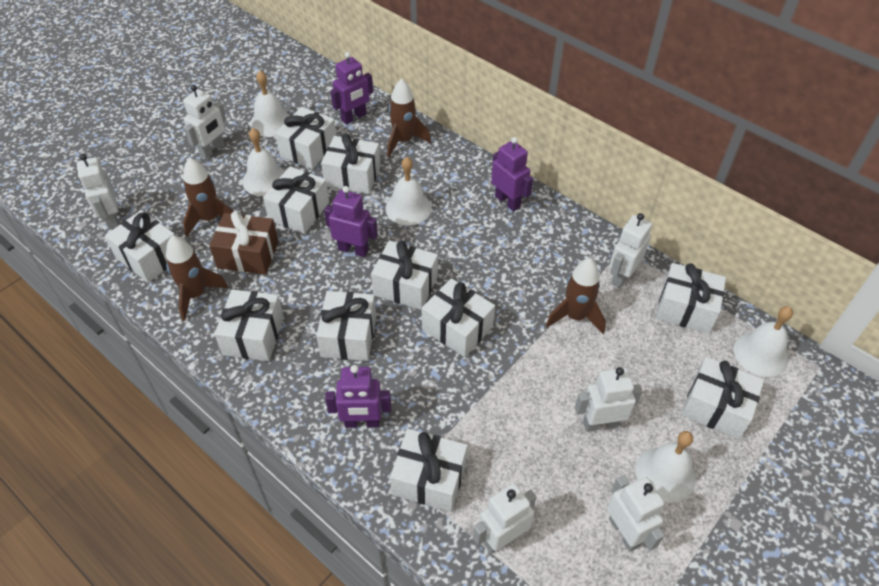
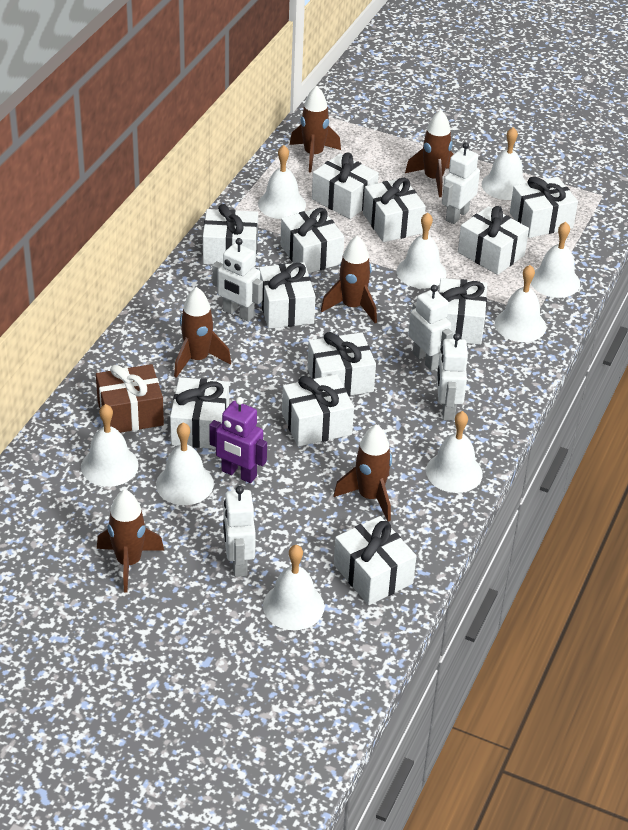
brown rocket: [166,235,228,321] [183,157,234,236] [387,79,431,157] [546,258,606,334] = 4 -> [97,489,164,592] [174,287,231,378] [290,86,341,172] [321,235,377,323] [334,424,392,522] [405,110,454,197] = 6
purple robot: [324,186,378,257] [325,365,391,428] [331,52,373,124] [491,137,533,211] = 4 -> [209,397,267,483] = 1
white bell: [242,128,285,196] [250,71,290,137] [386,157,432,225] [636,431,696,503] [734,306,793,377] = 5 -> [81,404,139,487] [156,422,214,505] [258,145,306,219] [263,545,324,630] [397,212,446,288] [426,411,483,493] [482,127,527,200] [495,265,546,342] [531,222,580,298] = 9
white gift: [105,210,175,283] [214,289,284,361] [263,167,329,234] [275,107,336,169] [316,291,376,361] [321,133,381,194] [371,240,438,310] [390,429,468,512] [422,278,495,357] [656,263,726,334] [681,357,764,439] = 11 -> [170,377,229,449] [203,204,258,267] [259,262,316,329] [281,207,344,273] [282,374,354,447] [307,332,376,396] [312,153,379,219] [334,516,416,605] [363,178,426,242] [439,278,487,345] [458,206,529,275] [510,176,578,238] = 12
white robot: [77,154,119,230] [183,85,227,159] [473,483,536,554] [575,367,643,432] [607,475,665,552] [609,213,652,288] = 6 -> [212,238,263,322] [223,486,256,577] [408,285,453,371] [437,333,468,420] [442,142,480,224] = 5

